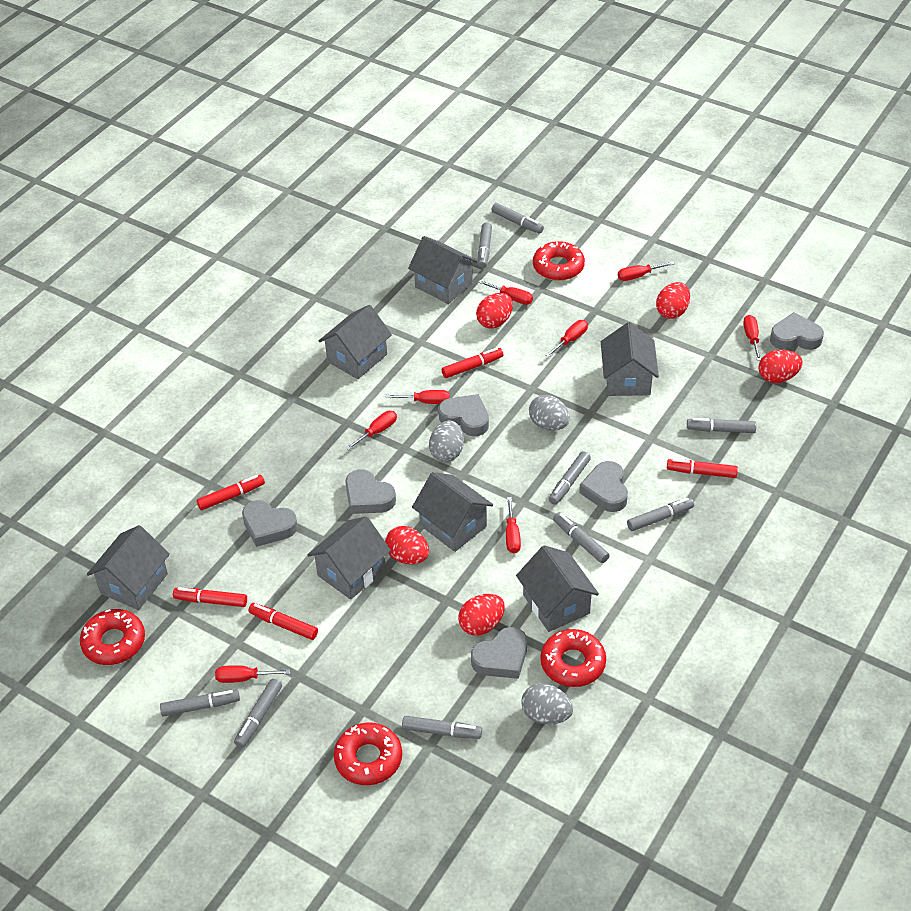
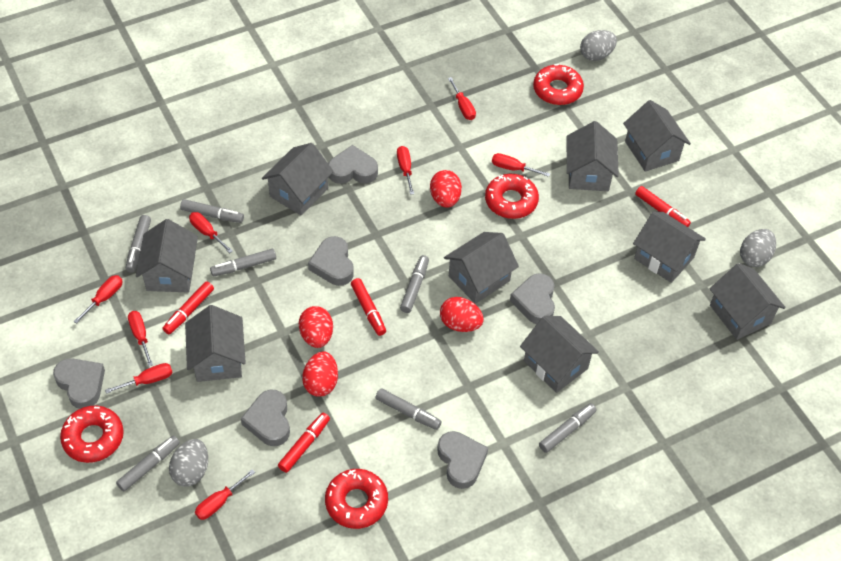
grey house: [87,525,170,610] [308,517,391,600] [319,305,392,379] [408,236,478,304] [412,472,493,552] [516,545,599,632] [601,322,659,396] = 7 -> [136,219,198,293] [185,305,246,382] [262,143,334,215] [444,232,519,304] [520,316,599,393] [567,121,619,191] [623,100,691,172] [633,211,706,283] [709,263,786,340] = 9
grey marker: [160,690,240,717] [234,679,282,748] [402,716,482,739] [478,222,492,268] [491,203,544,234] [549,451,591,505] [553,512,610,563] [627,498,694,531] [687,418,756,433] = 9 -> [116,436,180,491] [125,215,151,273] [180,199,244,223] [210,249,276,276] [376,388,442,430] [400,255,429,313] [539,403,597,453] = 7
red egg: [385,526,429,564] [458,594,505,636] [476,293,513,329] [656,282,690,319] [758,349,803,383] = 5 -> [299,306,333,348] [302,351,338,397] [430,170,462,208] [440,297,484,332] = 4
red marker: [173,587,247,607] [197,475,265,510] [248,603,318,640] [442,348,504,378] [667,459,738,478] = 5 -> [163,281,214,334] [278,413,330,473] [351,278,386,336] [635,186,691,227] = 4

